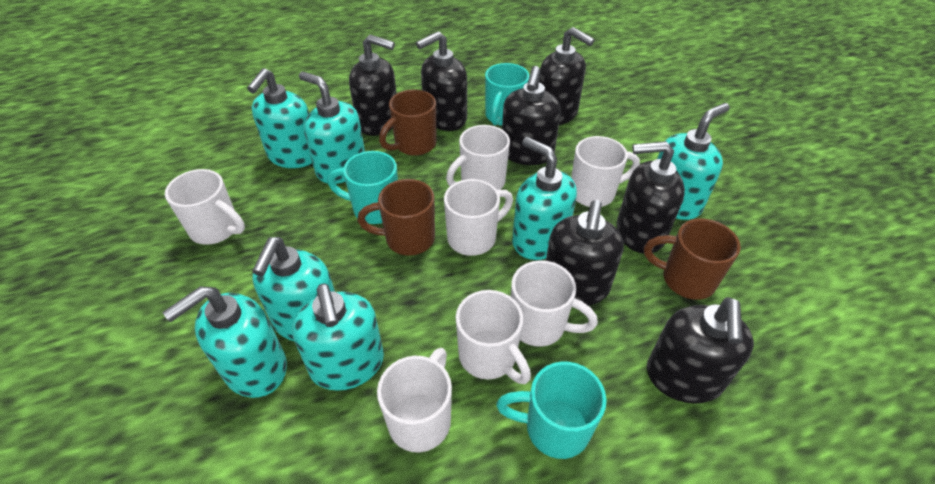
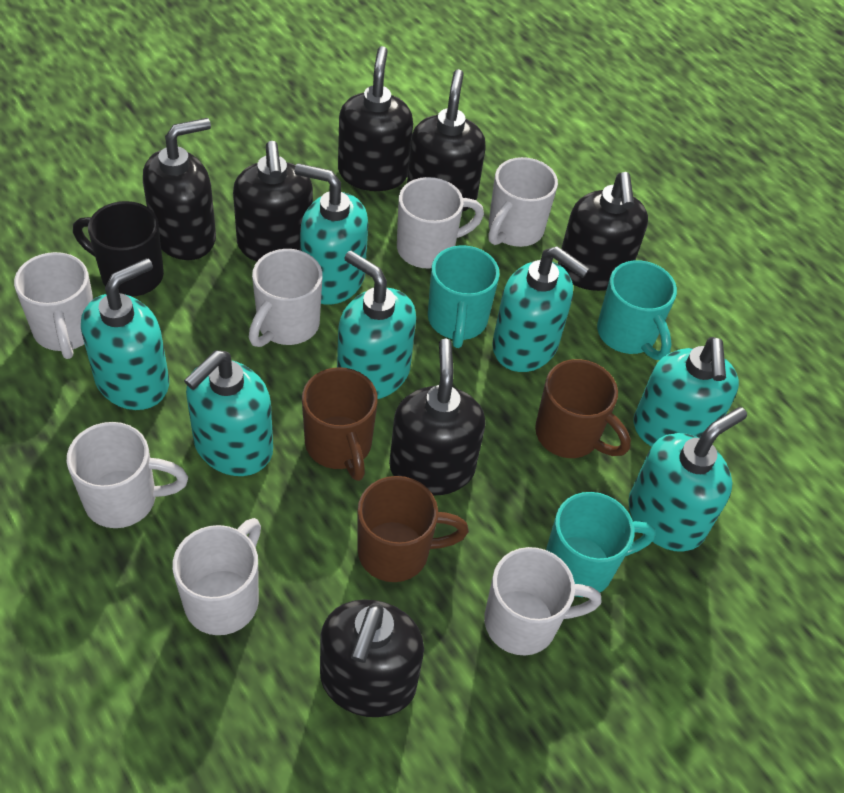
black mug: none = 0 -> [73,201,164,297] = 1

